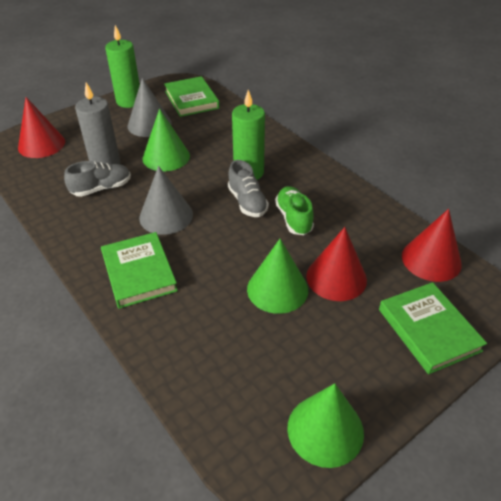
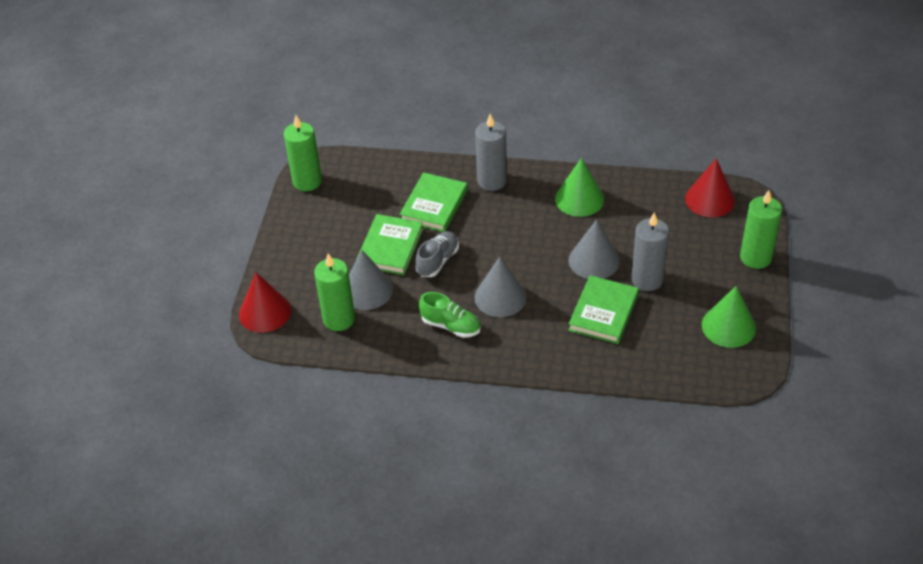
green candle: [105,25,140,108] [232,90,265,180] = 2 -> [284,115,322,191] [314,253,355,331] [740,190,782,269] = 3
green cone: [142,109,190,171] [247,239,308,314] [287,383,364,468] = 3 -> [555,158,604,217] [702,286,756,348] = 2
grey candle: [75,83,120,164] = 1 -> [475,114,507,191] [631,212,669,291] = 2
grey cone: [128,78,172,137] [139,166,193,235] = 2 -> [349,250,393,310] [475,257,527,317] [569,219,620,279] = 3
grey shoe: [64,161,131,197] [228,160,269,217] = 2 -> [416,231,459,277] = 1
red cone: [18,97,65,158] [306,227,367,301] [402,209,462,282] = 3 -> [239,273,291,333] [685,159,735,217] = 2

